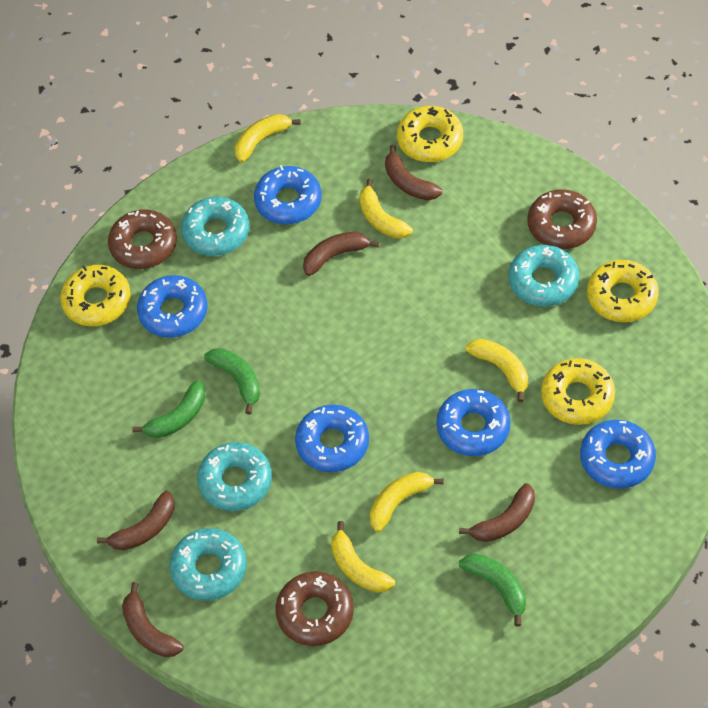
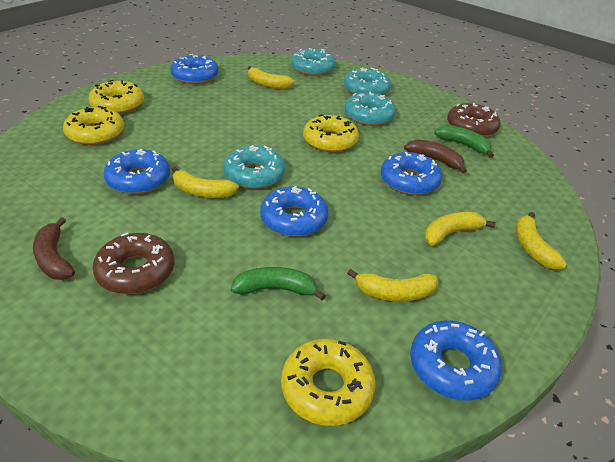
brown banana: [97,490,175,551] [122,582,183,657] [303,232,379,276] [385,145,442,200] [459,483,535,542] = 5 -> [33,217,75,280] [404,139,467,173] = 2
brown donut: [108,209,177,269] [275,571,354,646] [527,189,597,249] = 3 -> [92,232,174,294] [447,103,501,137] = 2
green banana: [132,380,205,438] [204,348,260,414] [459,554,526,626] = 3 -> [231,267,326,300] [434,125,494,158] = 2

